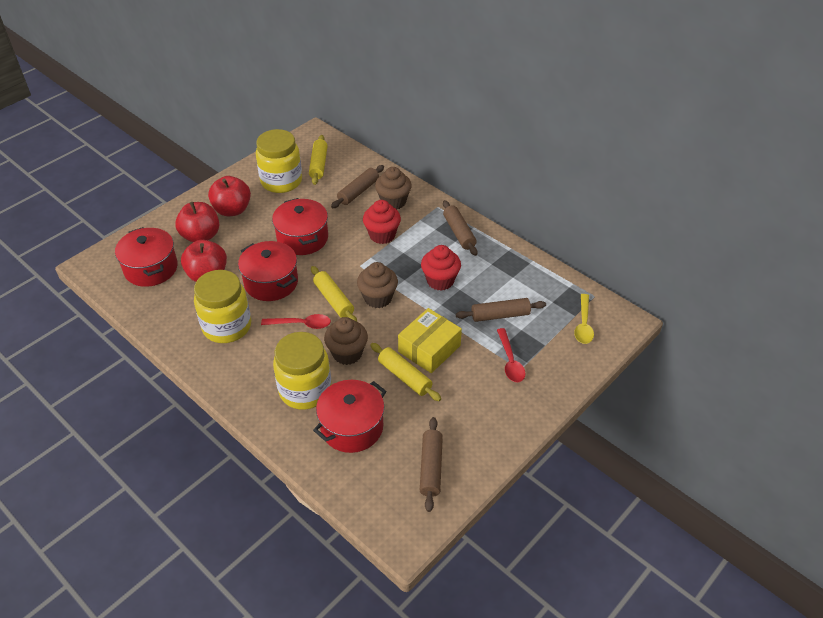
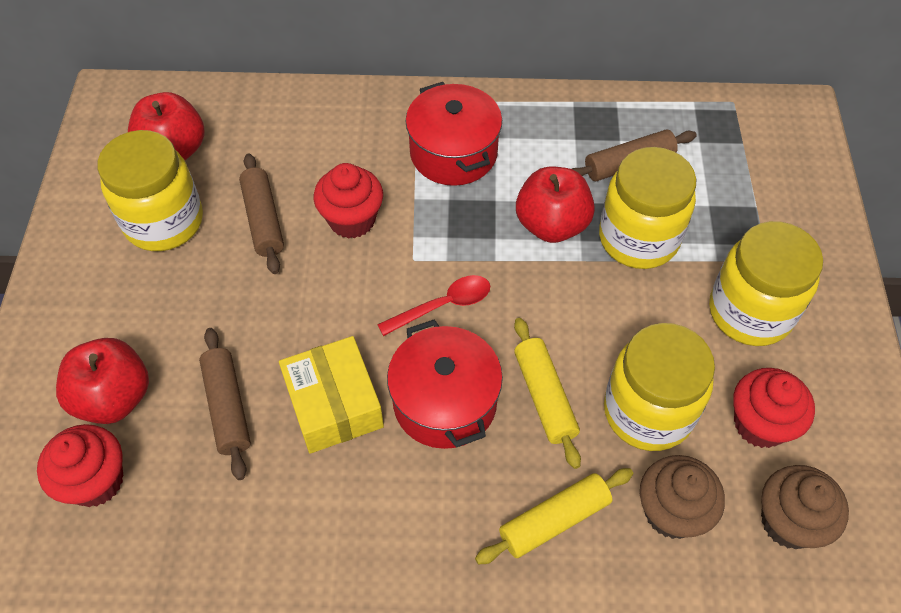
brown cupcake: [324,317,368,365] [357,262,398,308] [375,167,412,210] = 3 -> [640,455,725,539] [761,465,849,549] = 2
brown rolling pin: [331,165,384,208] [420,417,443,512] [443,200,478,256] [456,298,546,322] = 4 -> [199,328,251,480] [239,153,284,274] [572,129,697,181] = 3
red cupcake: [363,200,401,244] [421,245,461,291] = 2 -> [37,424,124,507] [314,163,383,239] [733,368,815,448] = 3
red pot: [115,227,178,287] [238,241,298,301] [272,198,328,255] [313,380,387,453] = 4 -> [387,319,503,449] [406,82,502,186] = 2
red spoon: [261,314,331,329] [497,328,526,382] = 2 -> [377,275,490,336] = 1
yellow jar: [194,270,251,343] [256,129,302,193] [273,332,332,410] = 3 -> [97,130,203,251] [599,147,696,269] [604,323,715,451] [709,221,823,346] = 4
yellow rolling pin: [309,135,328,185] [311,266,357,322] [370,343,441,401] = 3 -> [475,468,633,564] [514,318,581,469] = 2
yellow spoon: [574,294,594,344] = 1 -> none = 0

